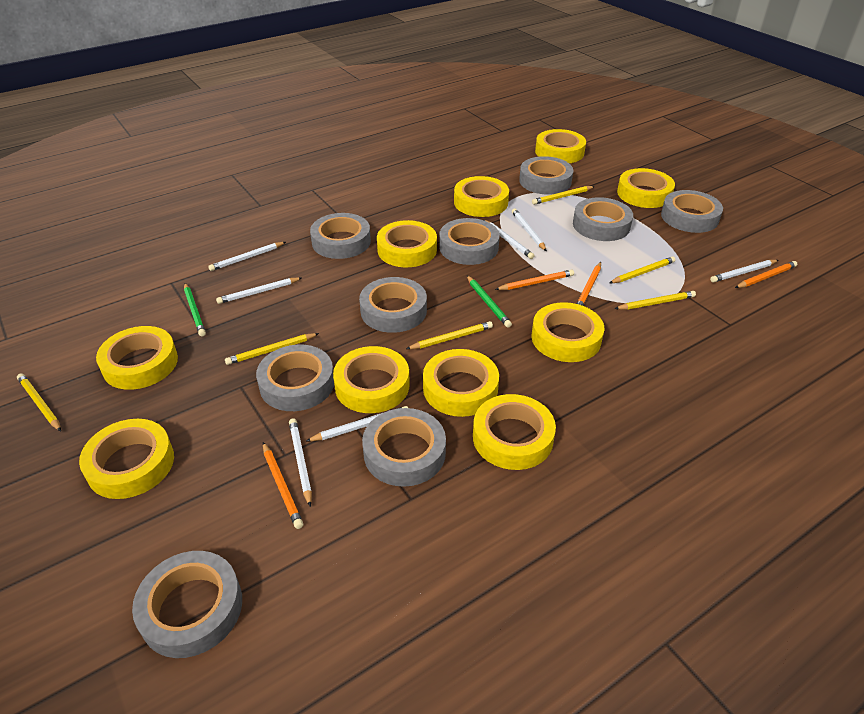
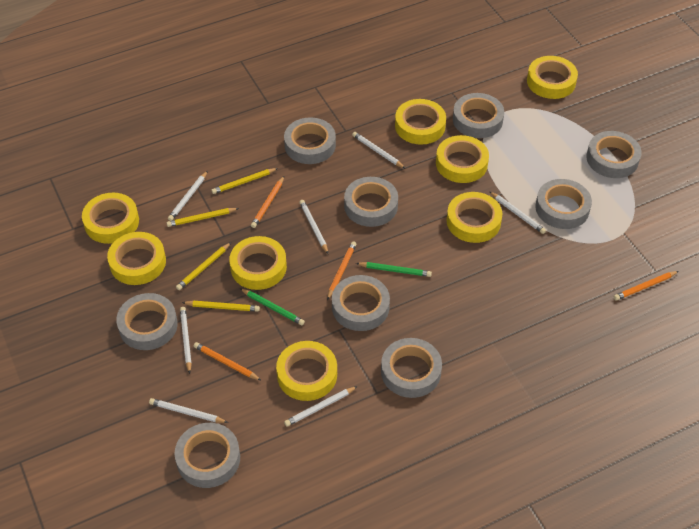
yellow pencil: [17,373,61,431] [225,333,319,365] [406,321,493,349] [532,186,595,205] [609,256,676,283] [614,291,696,310] = 6 -> [167,208,239,227] [176,242,231,290] [182,301,260,312] [211,168,278,194] = 4
yellow tape: [79,419,174,499] [96,326,178,390] [333,346,410,413] [377,220,437,267] [423,349,499,417] [454,176,509,217] [473,394,556,470] [531,302,604,362] [535,129,586,163] [617,168,675,208] = 10 -> [82,193,139,244] [107,232,166,285] [229,236,287,290] [276,341,337,401] [395,99,446,145] [436,135,489,183] [446,192,502,243] [527,56,578,99] = 8

